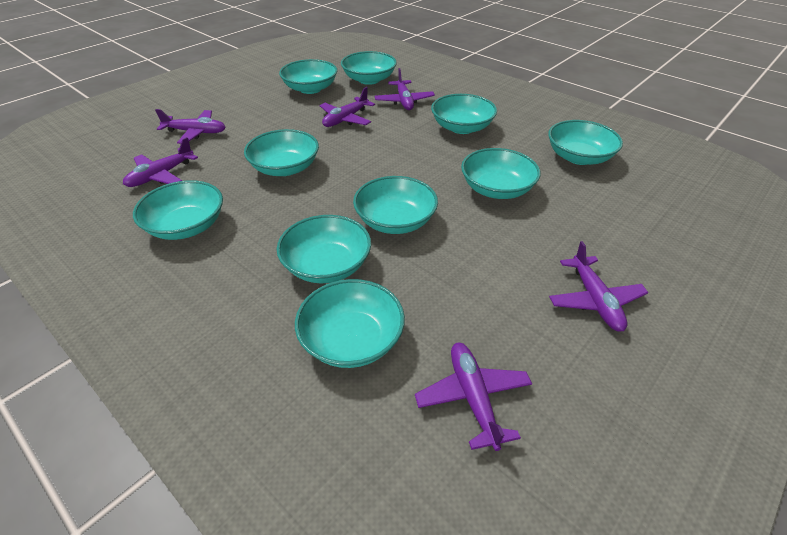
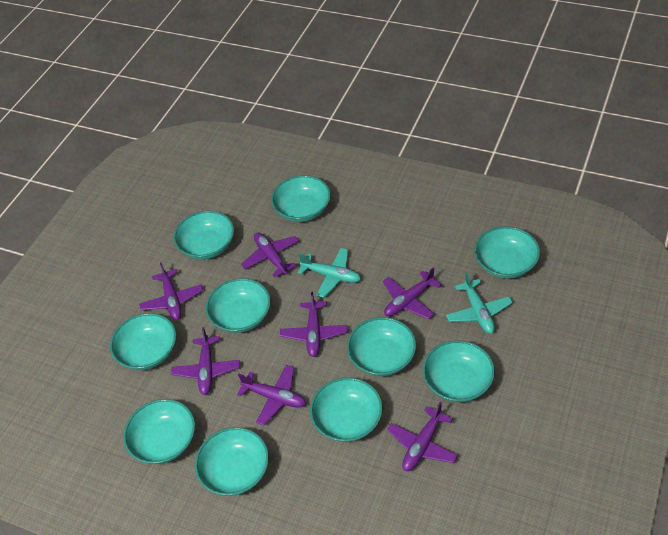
purple plane: [123,137,198,187] [155,109,225,144] [319,87,375,127] [375,68,435,110] [415,343,532,451] [549,241,648,332] = 6 -> [139,262,203,320] [171,327,240,395] [237,365,306,425] [241,232,299,277] [280,292,347,357] [383,267,441,319] [387,402,458,471] = 7
turquoise plane: none = 0 -> [298,248,361,298] [446,272,513,334] = 2

